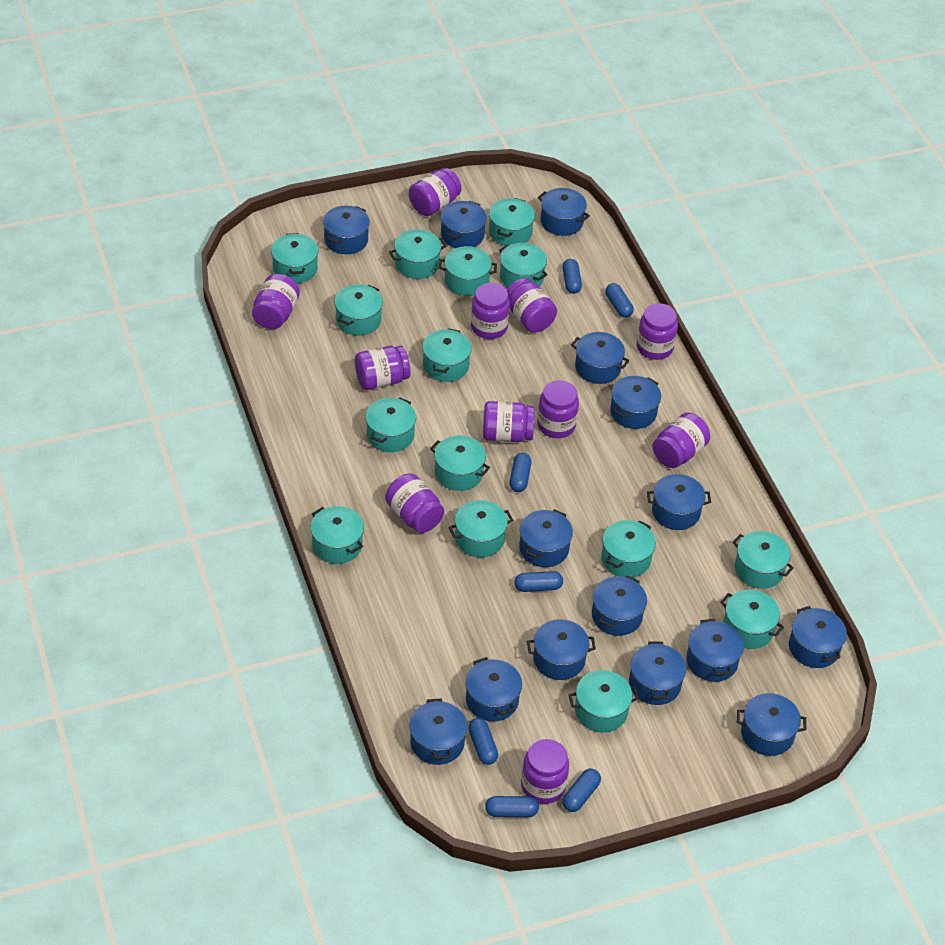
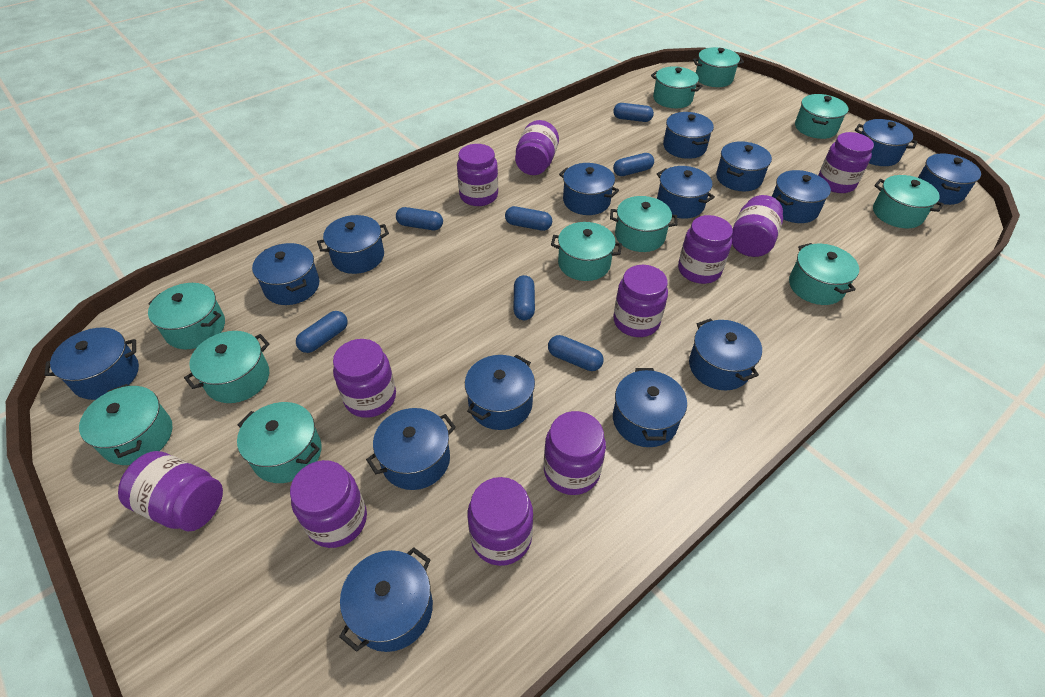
turquoise pot: [271,233,318,283] [310,506,364,564] [334,284,383,336] [365,397,416,452] [389,229,446,279] [422,328,472,382] [430,435,490,491] [439,246,497,296] [449,500,513,557] [489,198,535,246] [499,243,548,288] [568,670,639,732] [601,520,656,578] [721,590,784,649] [733,531,794,589] = 15 -> [79,384,172,465] [148,283,225,349] [184,331,270,403] [237,402,322,483] [551,222,622,281] [610,196,678,252] [651,66,702,108] [693,47,744,87] [789,243,859,305] [795,94,848,139] [873,175,944,228] = 11

